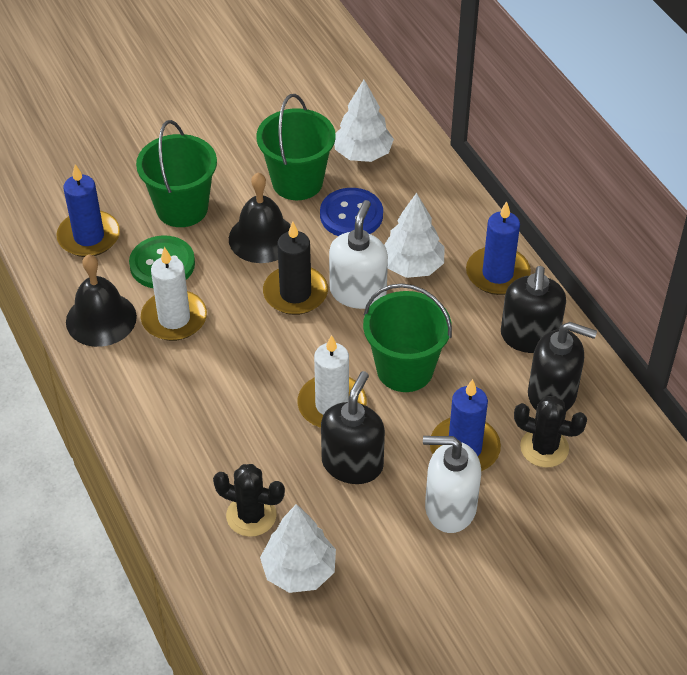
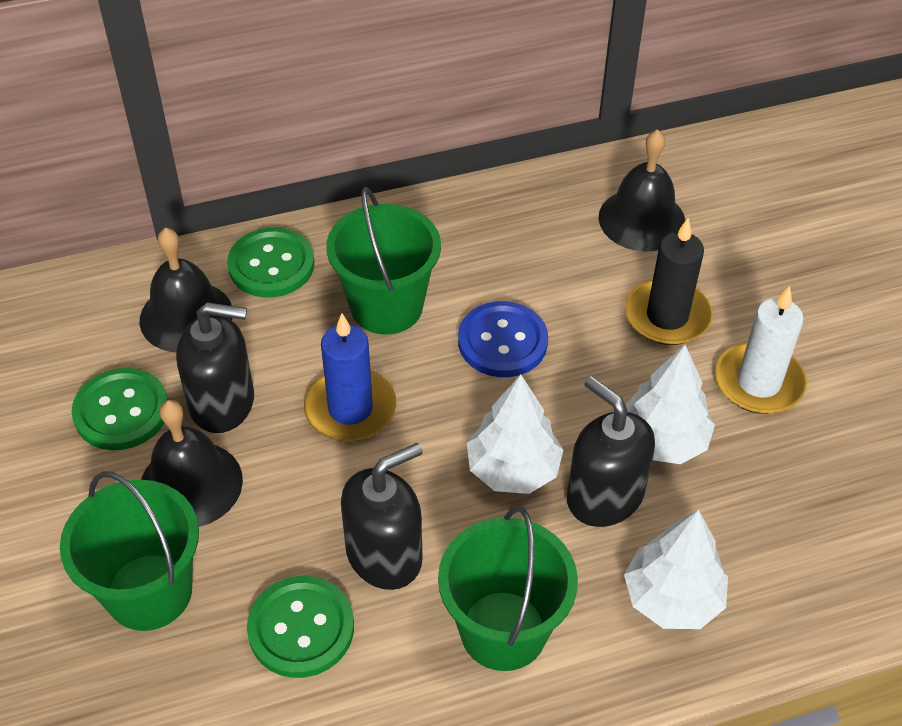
black bell: [66,254,137,347] [229,172,291,263] = 2 -> [140,228,232,352] [141,400,243,527] [599,129,686,252] = 3
black cactus: [213,464,285,537] [514,396,587,467] = 2 -> none = 0
blue candle: [56,164,120,257] [430,379,501,471] [466,201,531,295] = 3 -> [304,314,396,442] = 1
green button: [129,236,195,288] = 1 -> [71,368,168,450] [227,228,314,298] [247,576,354,678] = 3
white candle: [141,247,207,341] [297,335,367,428] = 2 -> [715,286,807,414] = 1
white soap dispenser: [329,200,388,309] [423,436,481,533] = 2 -> none = 0

